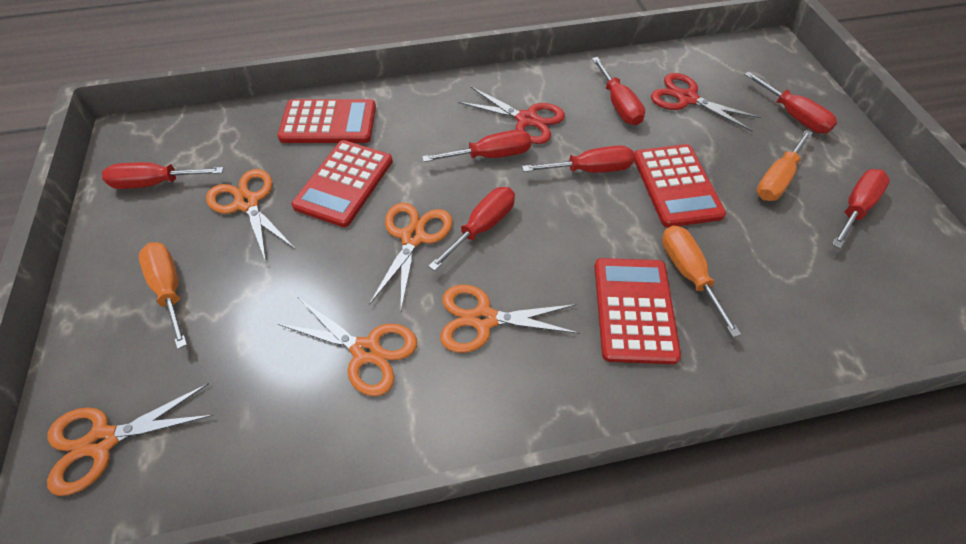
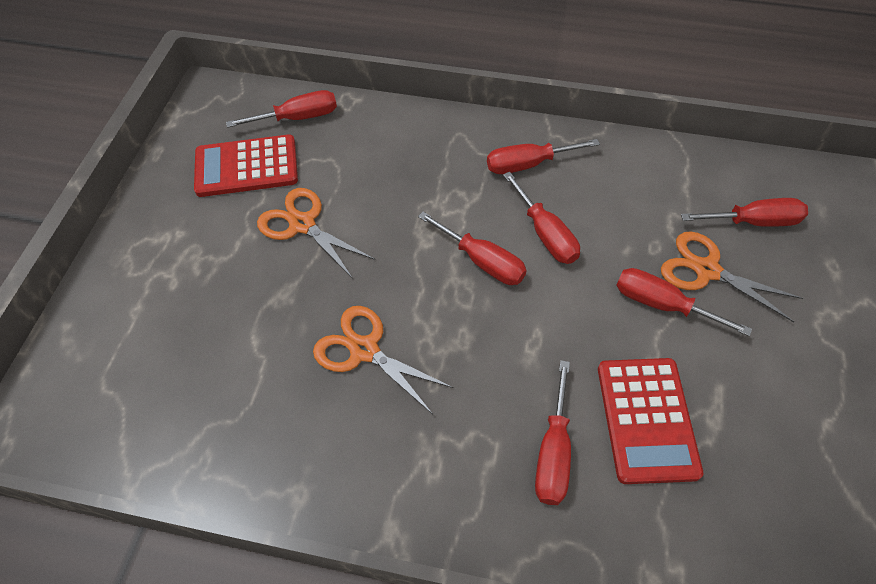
orange scissors: [47,383,214,496] [206,169,295,262] [278,298,417,396] [369,203,452,310] [440,285,580,353] = 5 -> [257,188,375,279] [313,306,454,414] [661,231,803,322] = 3
orange screwdriver: [139,242,187,349] [662,225,741,337] [756,130,813,201] = 3 -> none = 0
red calculator: [277,99,376,143] [292,140,393,227] [594,258,681,364] [634,144,726,227] = 4 -> [194,135,298,197] [598,358,703,484] = 2
red scissors: [458,87,565,144] [651,73,761,131] = 2 -> none = 0

